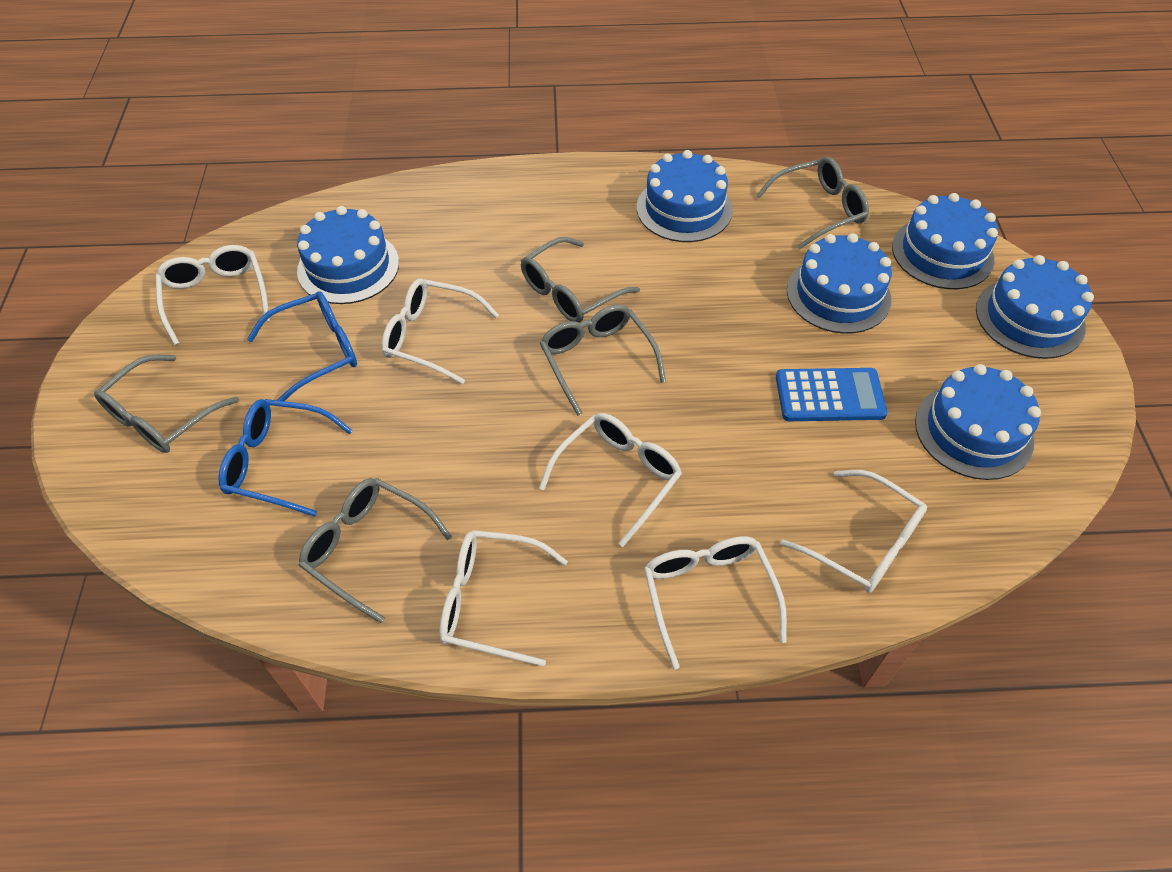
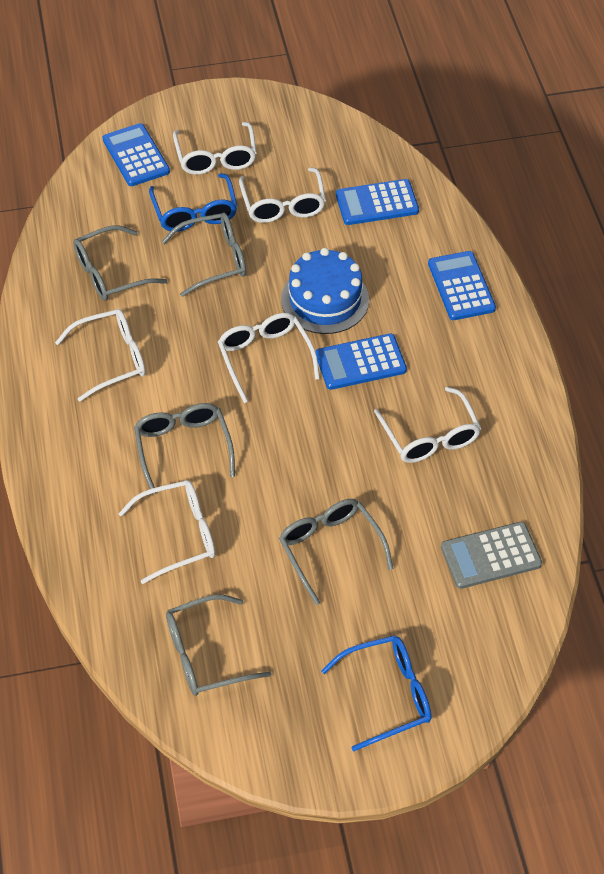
blue cake: [297,206,399,304] [637,150,732,242] [787,233,892,334] [892,193,998,289] [915,364,1041,480] [976,255,1094,359] = 6 -> [281,248,369,334] = 1
blue calculator: [776,368,888,421] = 1 -> [102,123,170,186] [316,334,407,390] [336,179,419,225] [428,251,496,320] = 4
grey calculator: none = 0 -> [441,522,542,589] = 1

